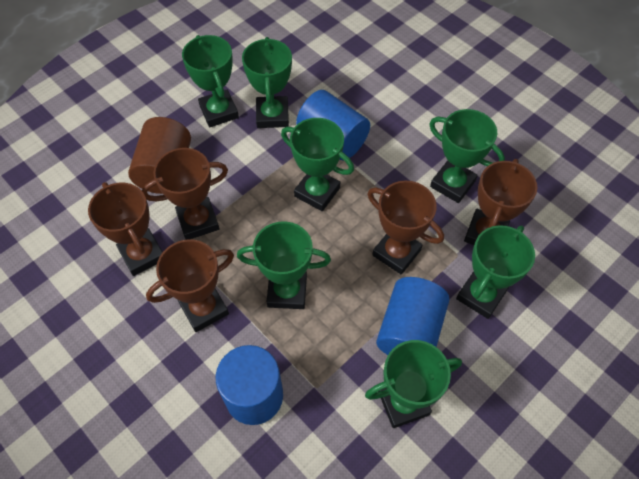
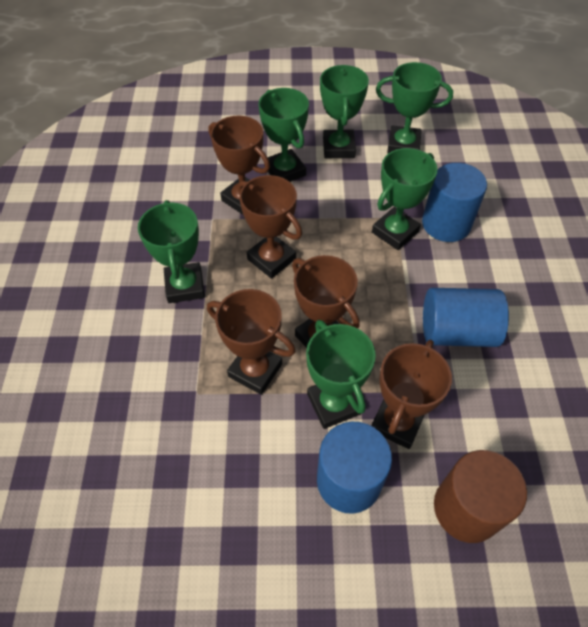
green trophy: [182,35,239,127] [237,221,331,309] [242,37,292,128] [281,118,354,211] [365,340,462,428] [429,109,505,203] [456,225,535,319] = 7 -> [138,200,205,303] [258,88,309,182] [306,320,376,429] [320,65,369,158] [372,148,438,250] [376,62,453,153] = 6

